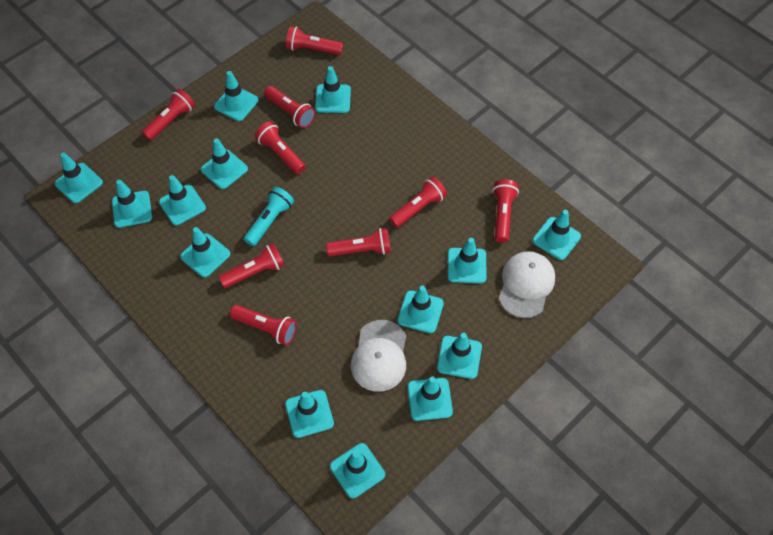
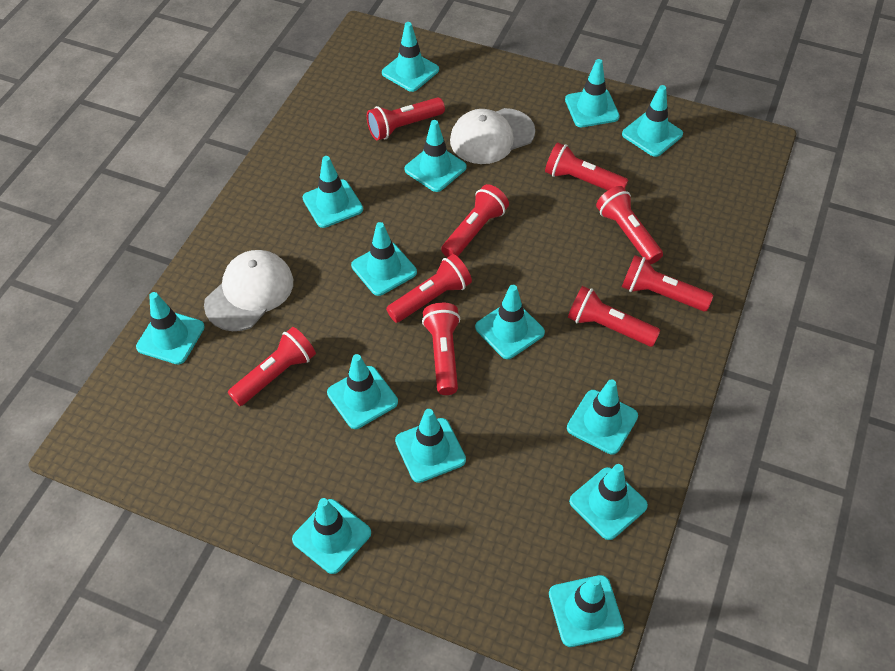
turquoise flashlight: [244,187,294,246] = 1 -> none = 0

